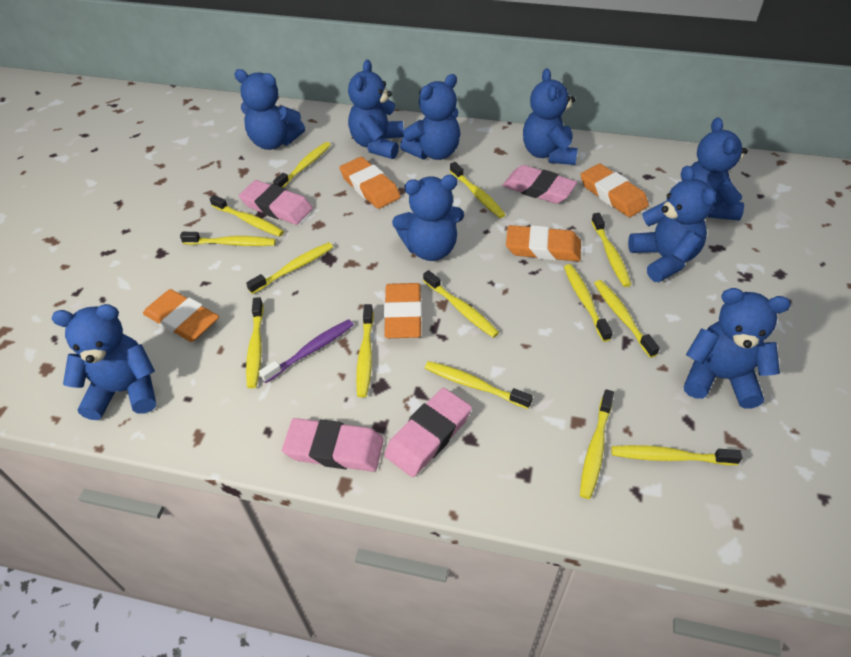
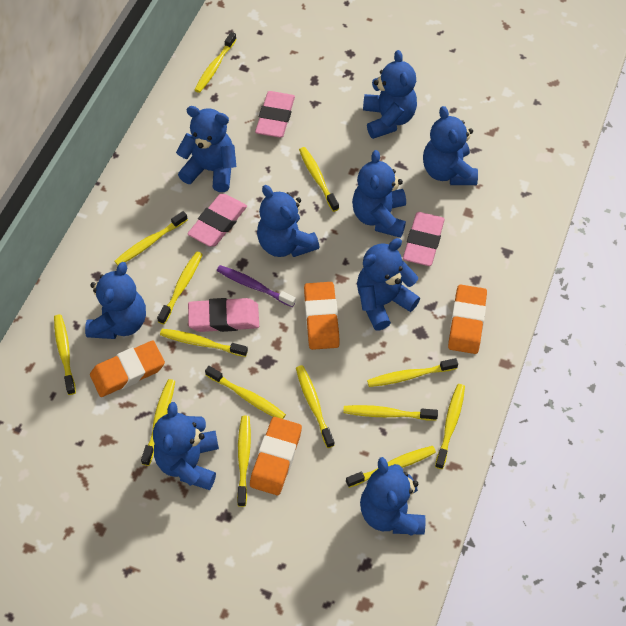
orange eraser: [143,289,219,342] [339,157,401,209] [384,283,422,338] [506,225,581,262] [580,163,649,217] = 5 -> [90,340,165,397] [250,417,302,495] [304,282,340,350] [448,284,487,354] = 4

